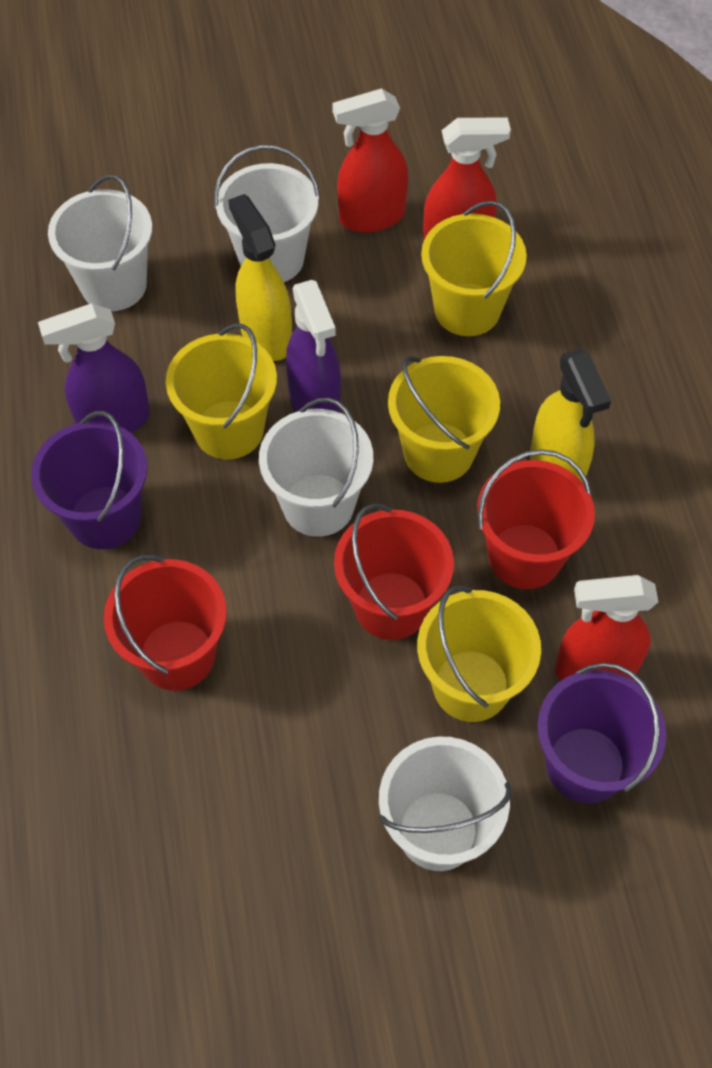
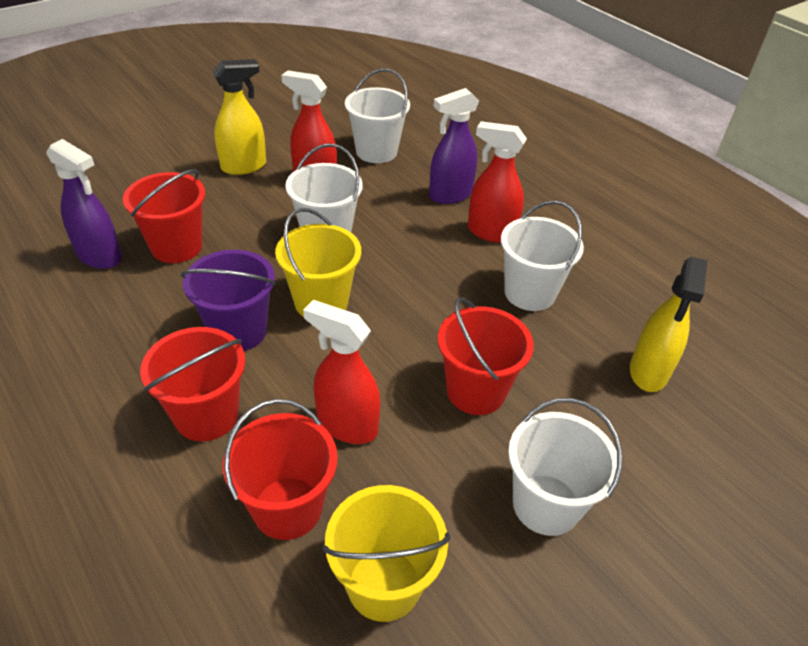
purple bucket: [31,411,148,549] [537,663,666,803] = 2 -> [180,250,276,351] = 1
red bucket: [104,555,227,691] [334,504,454,640] [477,449,595,589] = 3 -> [123,169,205,263] [140,327,245,441] [223,399,338,540] [438,297,534,415] = 4
yellow bucket: [166,323,277,459] [388,356,500,483] [417,586,541,722] [421,201,527,336] = 4 -> [275,208,361,317] [322,485,450,622] = 2

